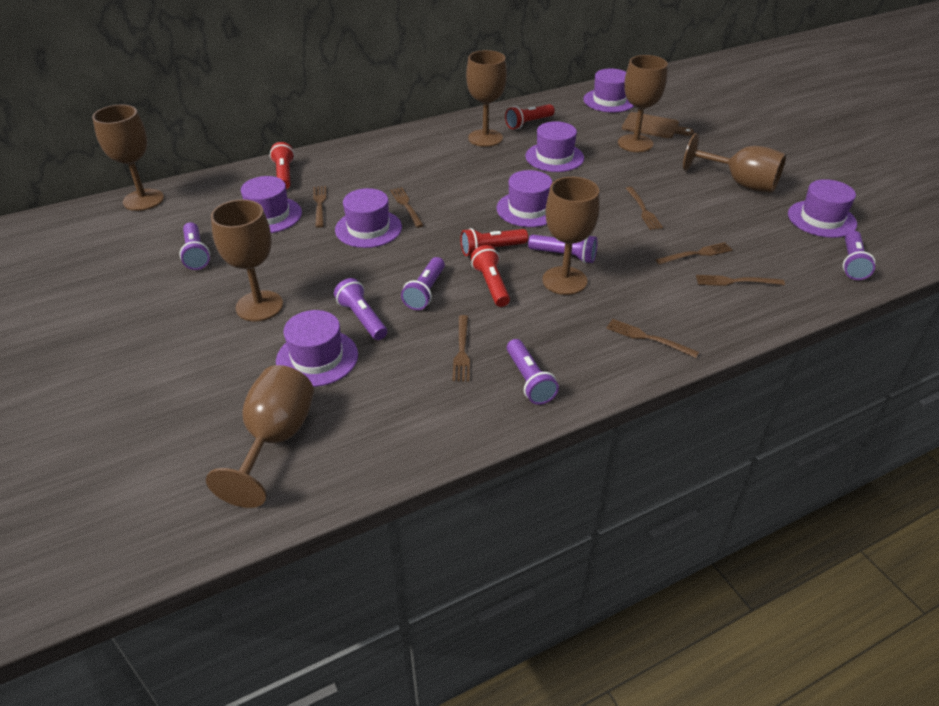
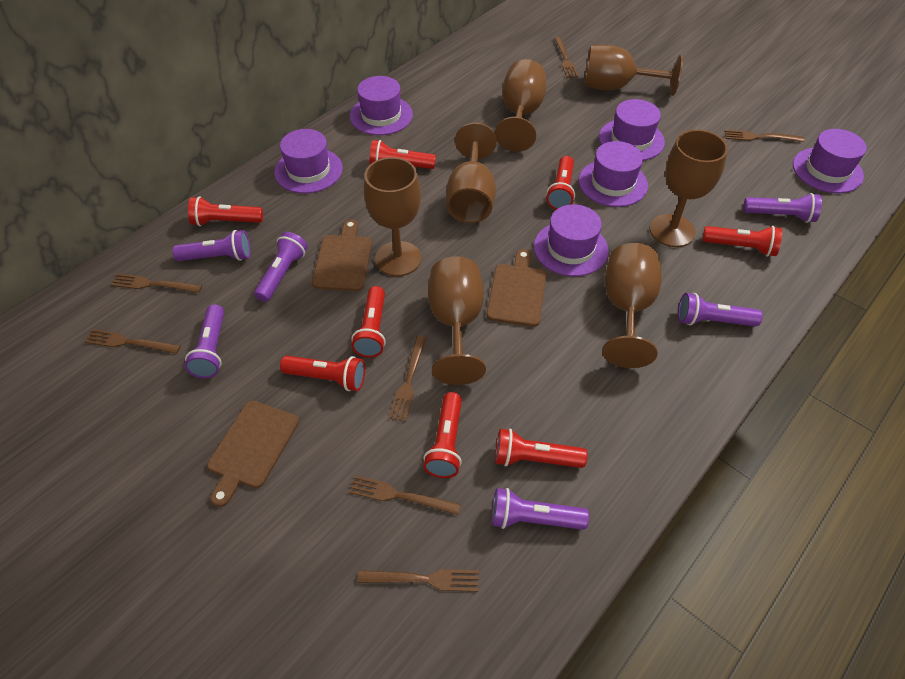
brown cutting board: [622,112,694,138] = 1 -> [207,400,299,507] [312,219,372,291] [487,249,547,327] = 3
purple hat: [241,176,302,233] [276,310,358,387] [335,188,402,248] [497,170,552,227] [525,121,584,172] [583,69,634,112] [788,179,857,238] = 7 -> [274,129,343,193] [350,76,413,135] [534,204,609,276] [579,141,648,207] [599,99,665,160] [793,129,867,193] = 6
red flashlight: [270,142,295,189] [461,228,528,256] [471,245,510,307] [505,104,555,129] = 4 -> [188,196,263,226] [280,356,365,391] [351,286,386,358] [369,140,436,169] [423,392,462,478] [495,429,587,468] [546,156,575,210] [702,226,782,256] = 8

